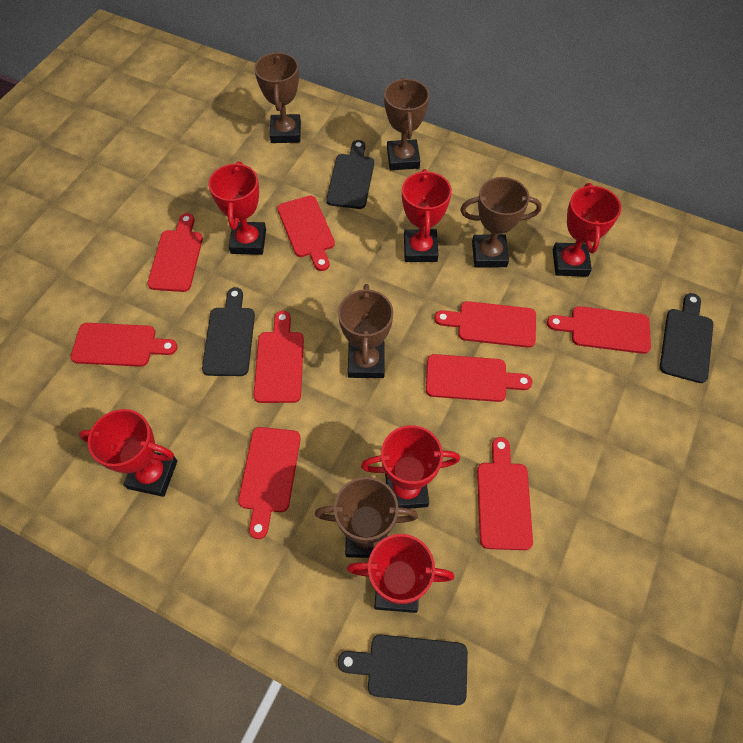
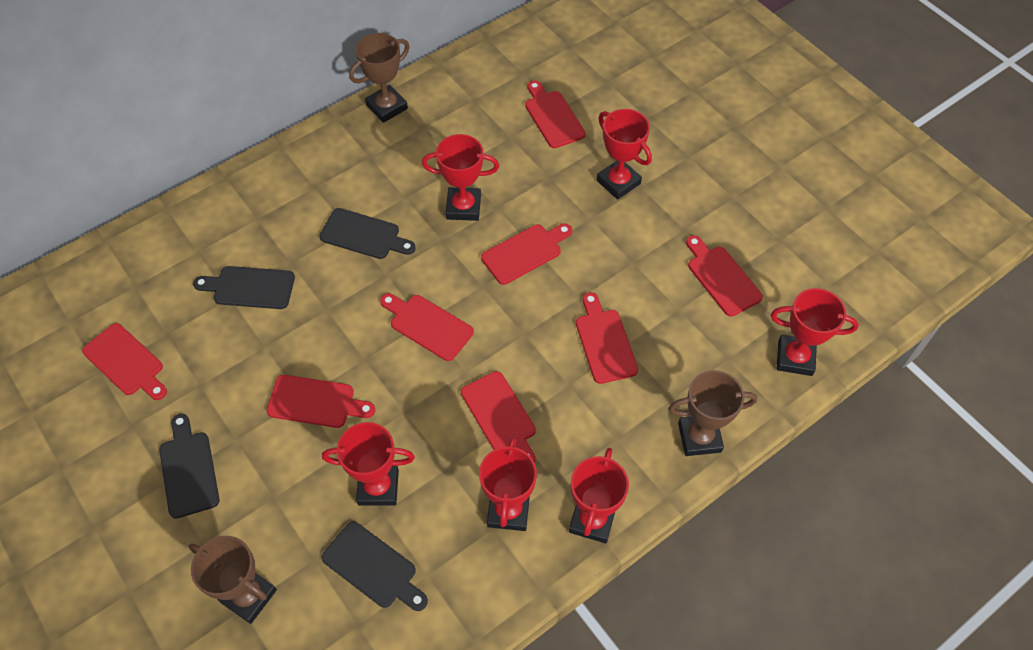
brown trophy: [254,52,301,143] [315,477,418,558] [338,284,394,378] [384,78,429,170] [460,177,542,267] = 5 -> [189,536,277,624] [349,33,410,123] [668,370,757,456] = 3
red cutting board: [70,323,178,367] [147,213,203,292] [238,427,301,539] [254,311,304,403] [277,196,335,271] [426,354,533,402] [434,301,536,348] [477,437,533,550] [547,306,651,354] = 9 -> [82,323,167,400] [267,375,375,428] [380,293,474,361] [461,371,536,462] [481,223,572,285] [525,80,585,148] [576,292,638,384] [686,235,763,316] = 8

